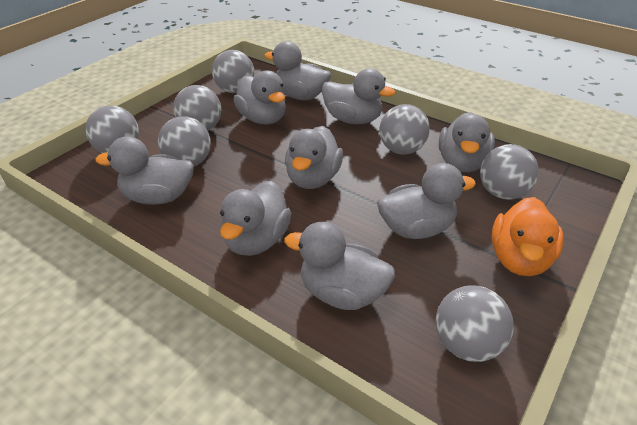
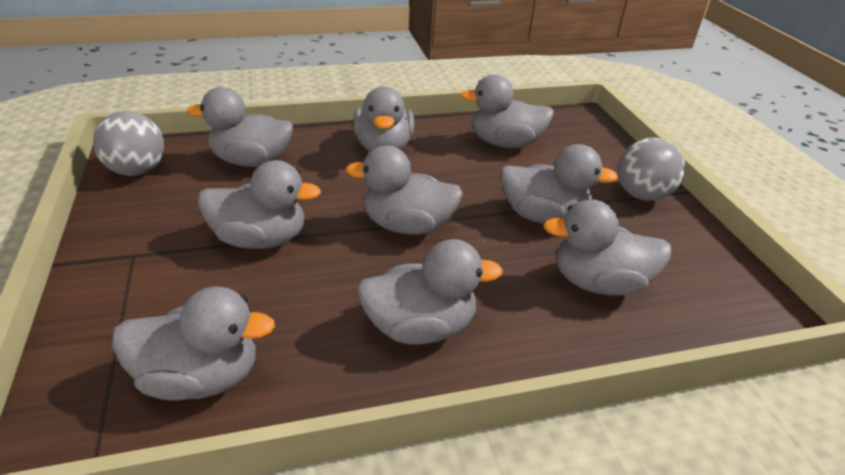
grey ball: [85,105,139,153] [158,116,211,166] [173,85,221,131] [212,50,254,93] [379,104,430,154] [436,285,514,362] [480,144,539,199] = 7 -> [93,111,164,176] [618,138,685,201] = 2
orange duck: [491,197,564,276] = 1 -> none = 0

